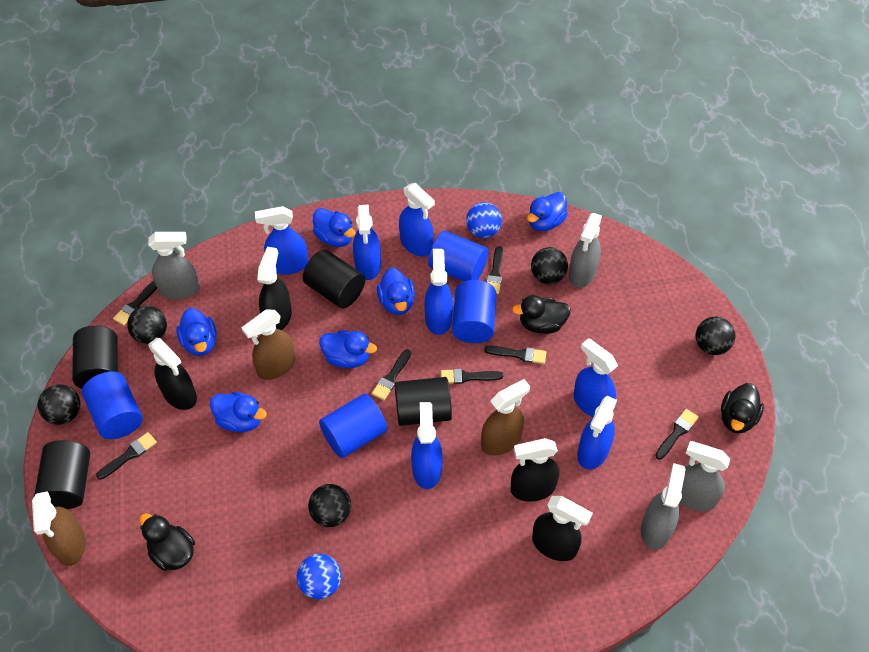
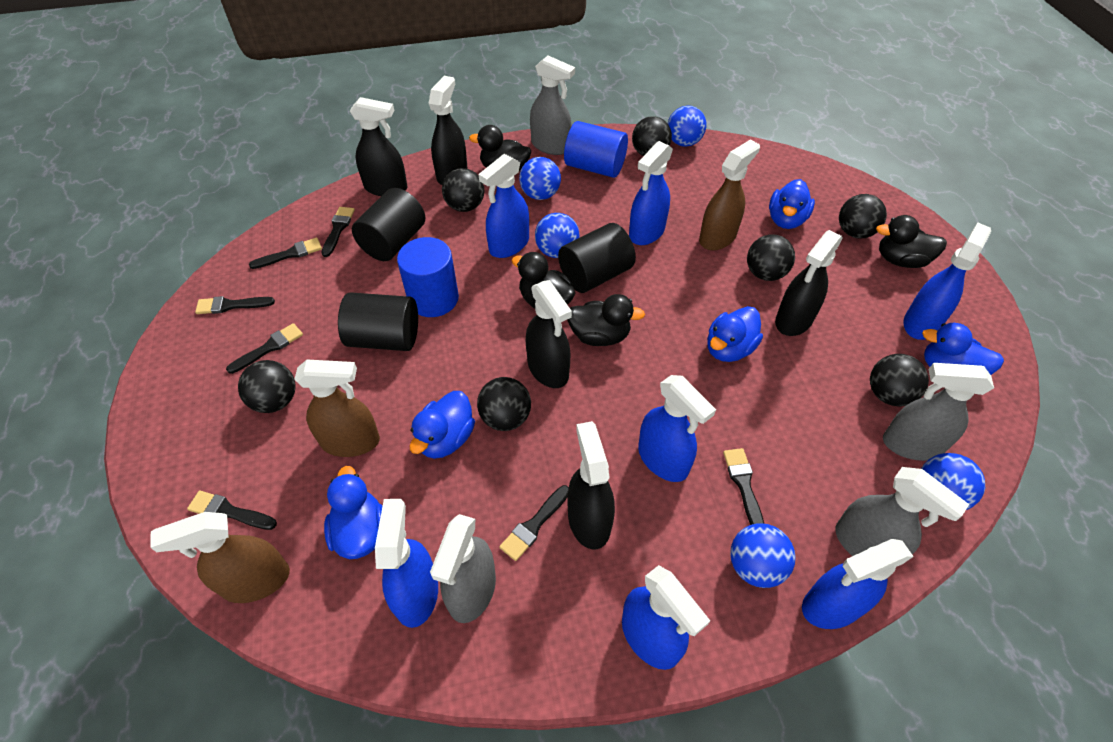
black ball: [38,384,80,425] [127,306,167,344] [308,484,351,527] [531,247,568,284] [696,317,735,355] = 5 -> [238,360,296,413] [442,168,484,212] [477,377,531,431] [632,116,672,156] [747,234,795,281] [839,194,887,238] [870,354,929,406] = 7
black cylinder: [34,440,90,509] [72,326,118,389] [303,250,365,308] [395,377,452,426] = 4 -> [338,292,418,351] [352,188,425,261] [558,223,636,293] = 3
black duck: [139,514,195,571] [512,295,571,334] [721,383,764,434] = 3 -> [469,125,531,171] [511,252,575,309] [567,294,645,346] [876,215,947,268] = 4
black spray bottle: [149,338,197,410] [257,247,292,330] [511,438,559,502] [532,496,593,561] = 4 -> [350,97,408,196] [429,76,467,185] [526,280,572,388] [568,421,615,550] [775,230,843,336] = 5
blue ball: [297,554,341,599] [466,202,502,238] = 2 -> [519,157,561,200] [535,213,580,258] [668,105,706,147] [730,523,796,588] [921,453,985,510] = 5
blue cylinder: [82,372,143,439] [319,394,387,458] [428,231,488,282] [452,280,496,343] = 4 -> [397,237,459,317] [564,121,628,178] = 2
blue duck: [176,308,217,356] [210,392,267,432] [313,208,356,247] [319,330,377,368] [377,268,415,315] [527,192,568,231] = 6 -> [324,466,382,559] [409,391,475,459] [707,306,763,362] [769,179,815,229] [922,323,1004,375] = 5

